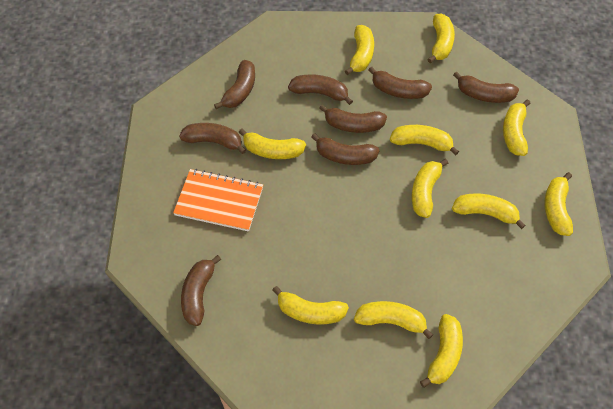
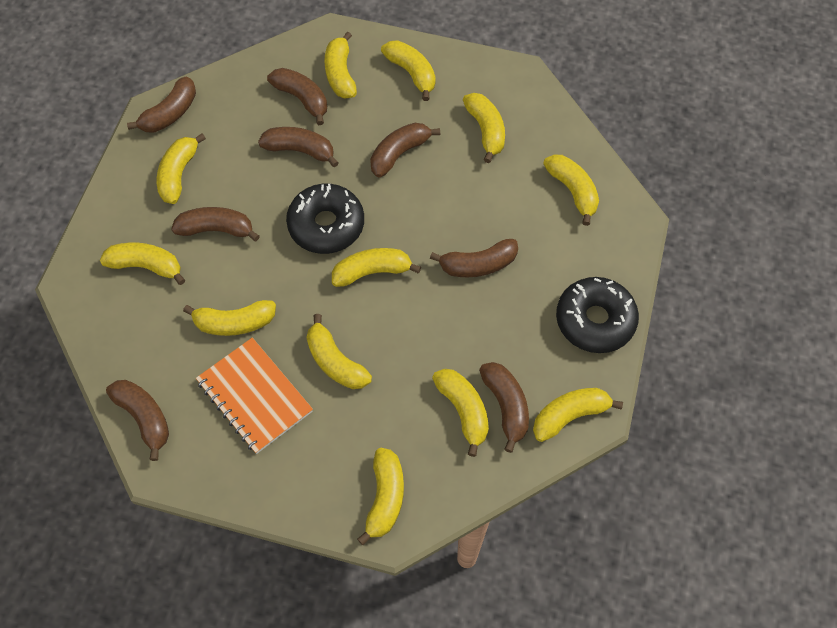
black donut: none = 0 -> [286,184,364,254] [556,277,639,353] = 2
yellow banana: [239,129,306,159] [272,286,349,324] [345,25,374,75] [354,301,433,339] [390,125,459,156] [412,159,448,218] [420,314,463,388] [427,14,455,63] [452,193,526,229] [503,99,531,156] [544,172,573,236] = 11 -> [100,243,185,285] [157,133,206,204] [183,300,276,336] [306,314,372,389] [324,32,357,99] [332,248,421,287] [357,448,404,545] [381,40,436,101] [432,369,489,457] [463,93,505,163] [533,388,623,442] [543,154,599,226] = 12

